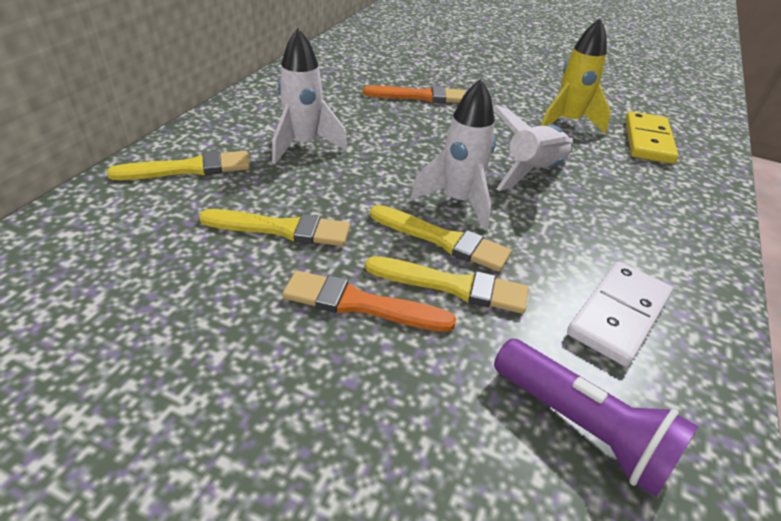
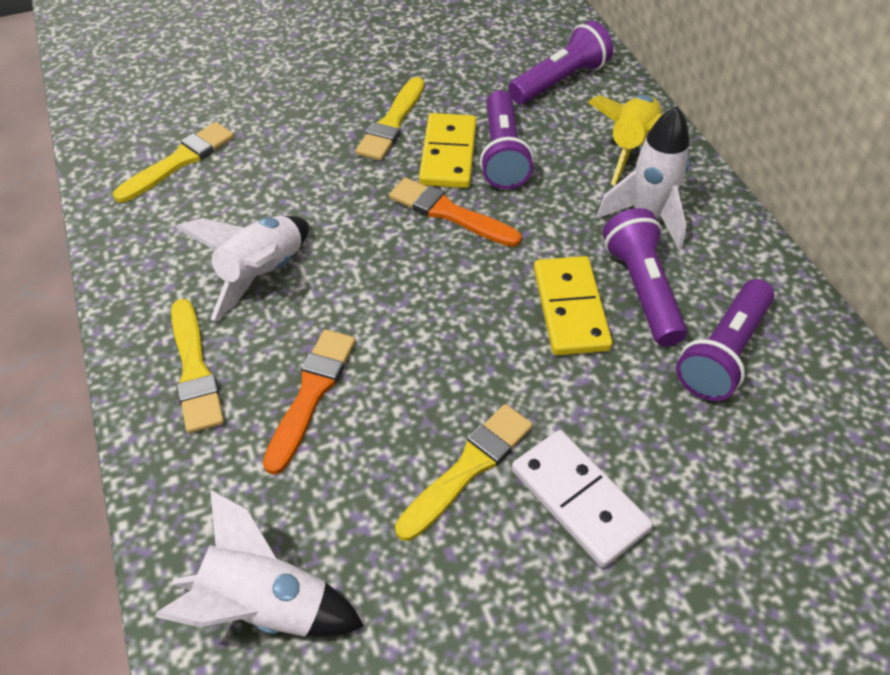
purple flashlight: [494,339,698,497] = 1 -> [480,90,534,189] [508,21,613,104] [603,208,687,346] [676,279,774,401] = 4
yellow domino: [625,111,678,164] = 1 -> [419,113,476,188] [534,256,613,355] = 2

